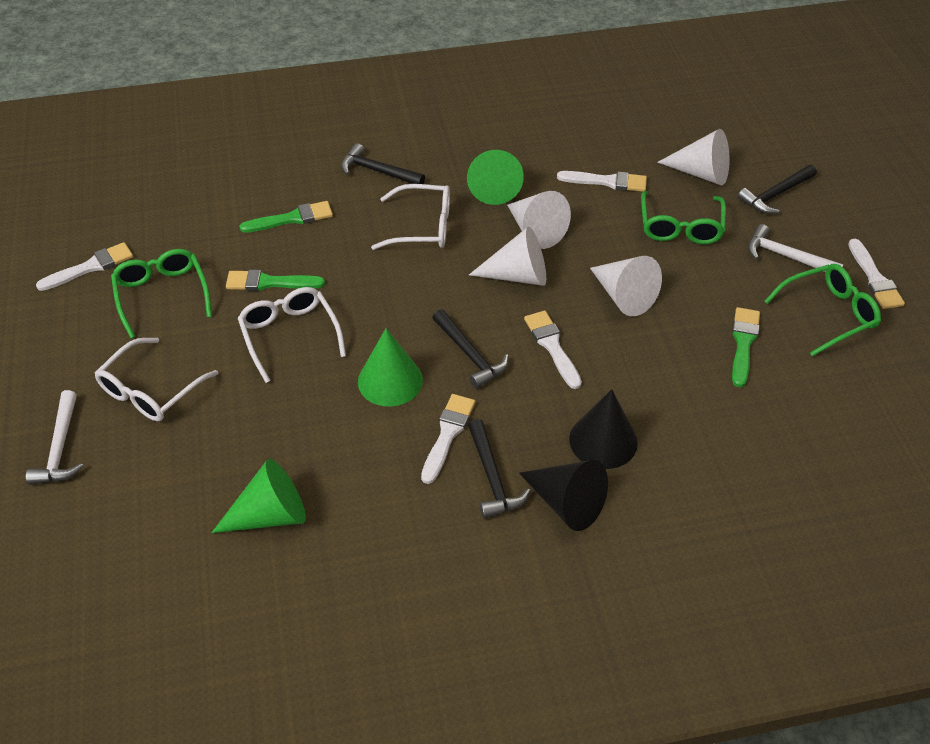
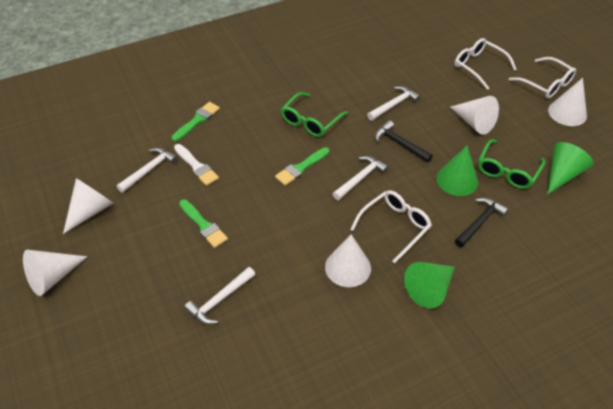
black cone: [519,460,608,531] [569,389,638,469] = 2 -> none = 0
black hammer: [341,143,425,184] [432,309,508,389] [468,419,531,519] [738,165,817,214] = 4 -> [375,120,433,162] [455,198,509,248] = 2
green glasses: [111,249,212,339] [641,191,726,244] [764,264,881,356] = 3 -> [281,92,348,137] [478,139,546,189] = 2
white brush: [36,242,133,291] [421,394,475,484] [524,310,582,389] [557,171,647,192] [848,239,905,309] = 5 -> [174,144,219,186] = 1
white cone: [469,227,546,286] [507,191,571,249] [590,256,662,316] [657,129,730,185] = 4 -> [23,250,88,296] [63,178,113,234] [325,235,371,287] [450,96,499,135] [548,78,587,126] = 5
white hammer: [26,390,83,485] [748,224,844,272] = 2 -> [117,147,178,193] [184,267,255,324] [333,156,389,200] [367,86,421,121] = 4

